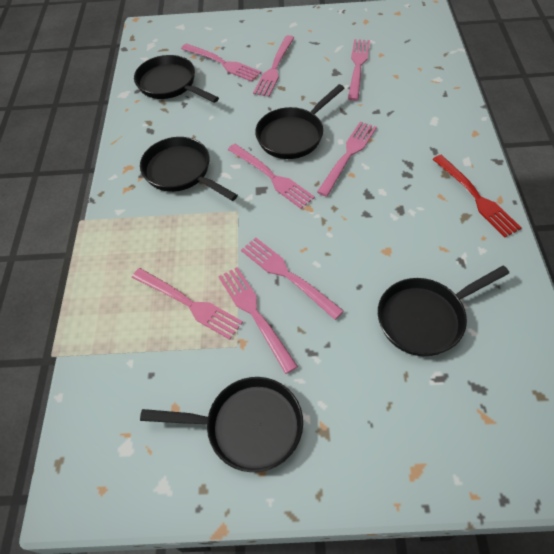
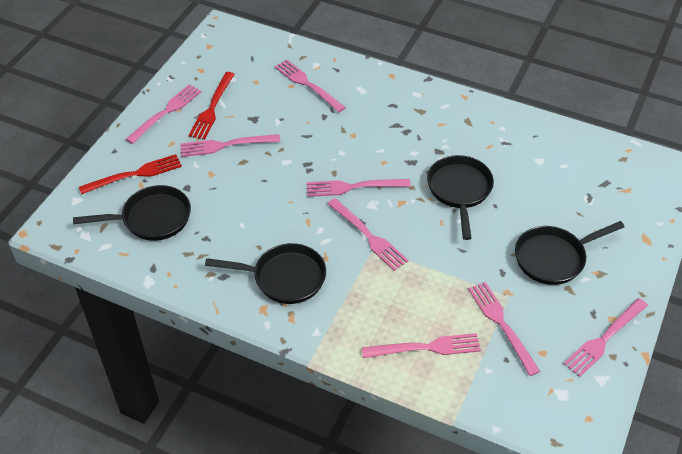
black pan: [134,55,219,103] [140,137,238,201] [140,377,303,472] [255,84,344,159] [378,266,509,356] = 5 -> [73,185,191,241] [205,243,326,304] [427,155,494,240] [515,221,625,285] = 4
red fork: [433,155,521,238] = 1 -> [79,154,182,194] [189,72,235,140] = 2

